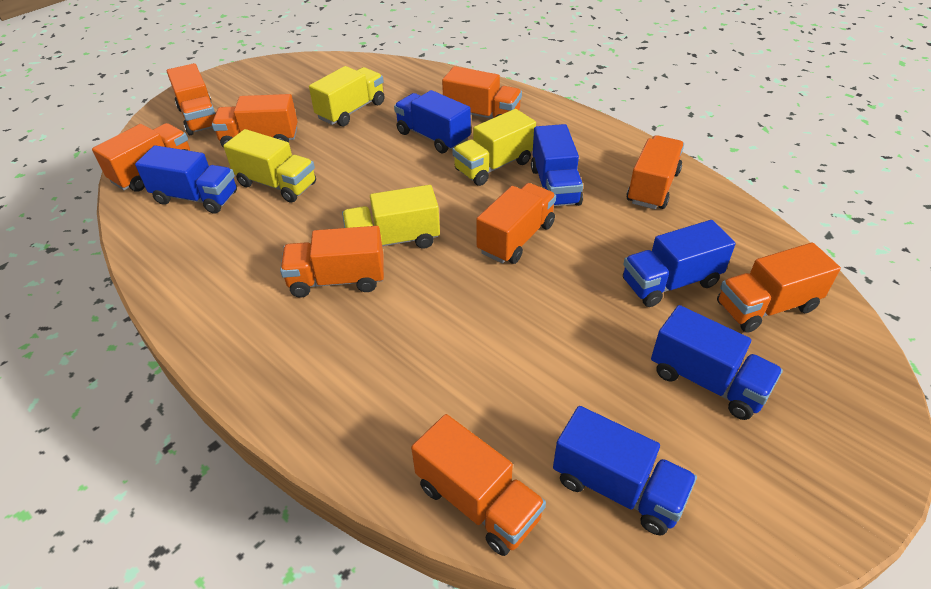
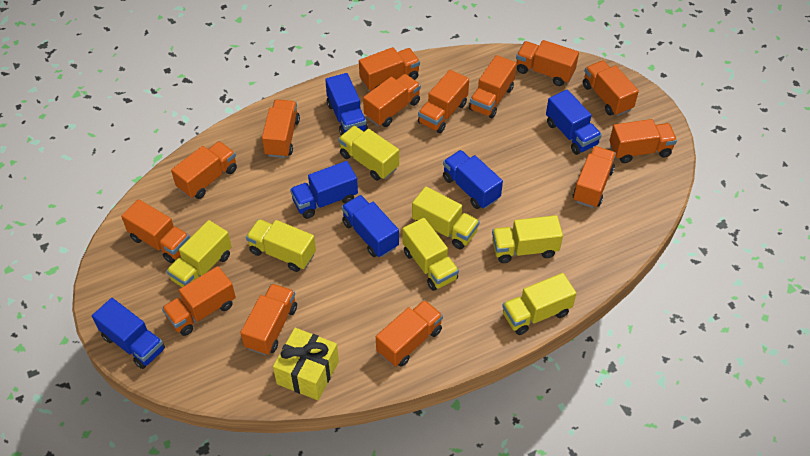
orange truck: [92,123,190,191] [167,63,216,135] [212,94,297,148] [280,226,384,298] [411,414,546,556] [442,66,522,119] [476,183,556,264] [627,135,684,209] [717,242,841,333] = 9 -> [121,199,190,263] [162,266,236,336] [171,141,237,199] [240,284,297,355] [262,100,300,158] [359,47,420,91] [363,74,421,127] [376,300,443,367] [418,70,469,133] [469,55,517,118] [516,40,579,86] [573,146,616,208] [583,60,639,116] [609,119,677,163] = 14
yellow gift: none = 0 -> [273,328,339,400] = 1
yellow truck: [223,129,316,203] [309,66,384,126] [342,185,440,249] [452,109,536,186] = 4 -> [166,220,232,287] [246,219,316,272] [338,126,399,181] [402,218,459,291] [412,187,480,249] [492,215,563,263] [502,273,576,335] = 7

